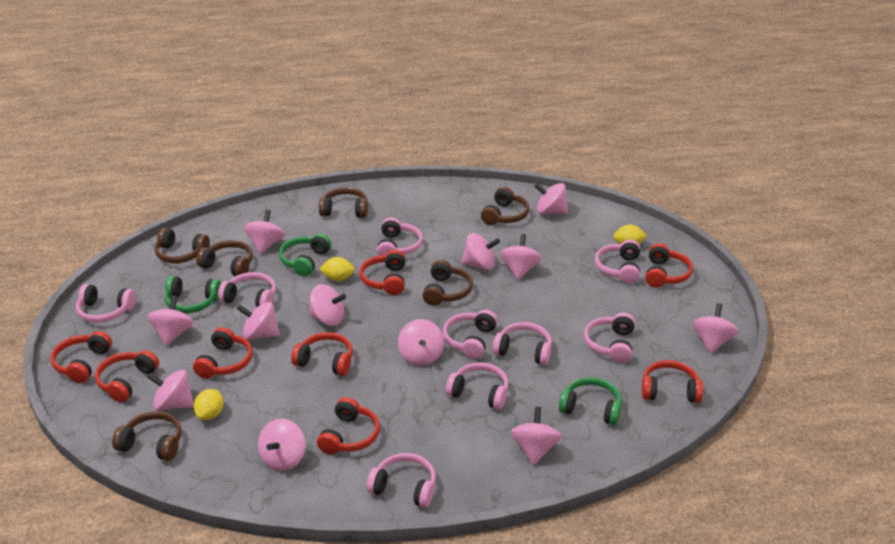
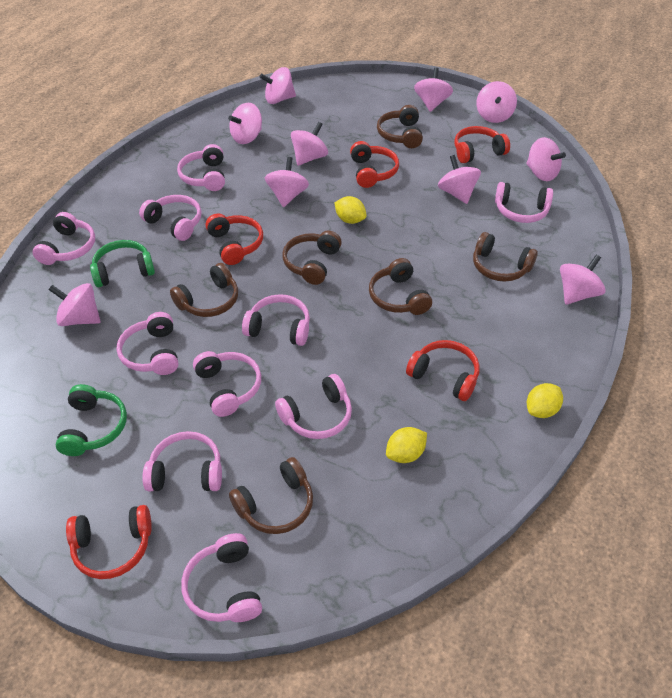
green headphones: [164,276,221,313] [279,233,331,276] [559,377,621,425] = 3 -> [56,384,127,456] [90,240,155,287] = 2
pink headphones: [76,284,136,323] [218,272,276,307] [367,453,436,508] [377,217,423,256] [443,310,497,359] [446,363,509,410] [493,322,552,365] [584,313,635,363] [595,239,640,284] = 9 -> [33,212,95,265] [117,312,178,375] [139,195,202,241] [143,431,222,492] [177,144,225,191] [181,533,262,622] [193,351,261,417] [242,294,310,346] [275,374,352,439] [495,182,553,223] = 10
pink spinning top: [147,295,193,346] [147,370,194,411] [237,302,280,340] [244,210,285,254] [258,419,306,471] [309,284,346,326] [398,319,444,366] [461,233,500,270] [500,234,542,280] [510,407,562,465] [534,183,568,214] [692,303,738,353] = 12 -> [48,283,101,326] [228,103,262,144] [259,67,296,104] [265,157,309,207] [291,122,328,166] [414,68,453,112] [438,155,481,204] [476,81,517,123] [526,137,566,181] [560,255,606,305] = 10
red headphones: [50,331,112,383] [95,350,159,402] [193,327,252,378] [291,332,353,376] [317,397,380,455] [359,250,406,295] [642,360,703,403] [645,243,693,288] = 8 -> [66,505,152,579] [206,213,263,265] [350,141,399,188] [406,340,480,401] [454,126,510,163] = 5

